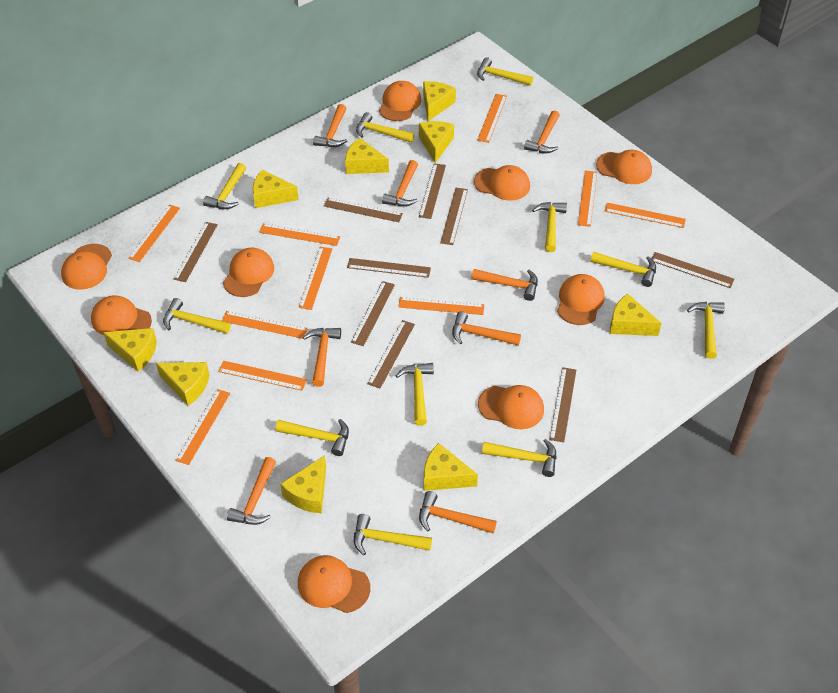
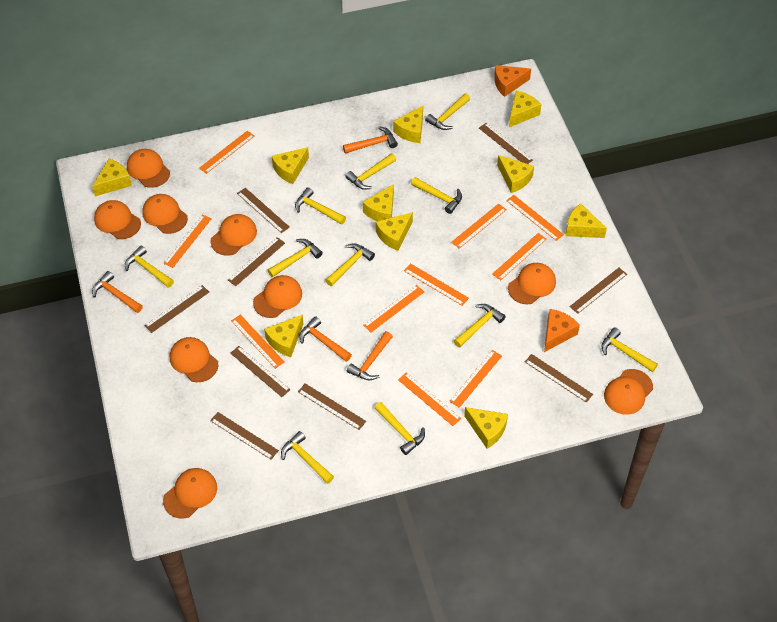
orange cheese: none = 0 -> [494,65,531,97] [544,309,580,352] = 2
orange hammer: [227,457,276,525] [303,328,341,387] [313,104,347,147] [382,160,418,207] [419,491,497,533] [452,311,521,346] [472,269,538,301] [524,111,560,153] = 8 -> [92,271,143,313] [299,316,352,362] [343,127,398,154] [347,331,393,380] = 4
yellow cheese: [103,328,157,372] [156,362,209,406] [253,169,299,208] [280,455,326,513] [345,138,389,174] [419,121,454,163] [423,81,456,121] [424,443,478,491] [610,294,662,336] = 9 -> [92,159,132,196] [264,314,303,357] [272,147,309,184] [363,184,394,221] [376,212,413,251] [393,106,423,143] [464,407,508,449] [497,155,534,193] [509,91,542,127] [566,203,607,238] = 10

